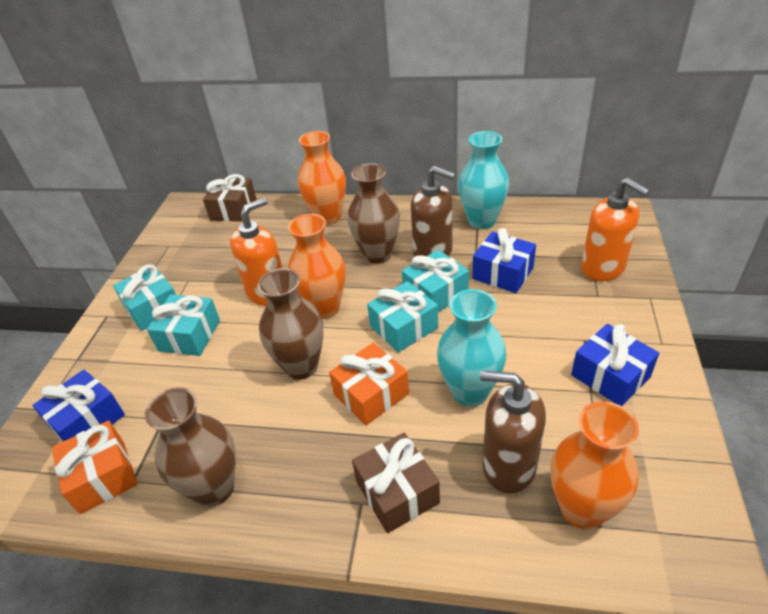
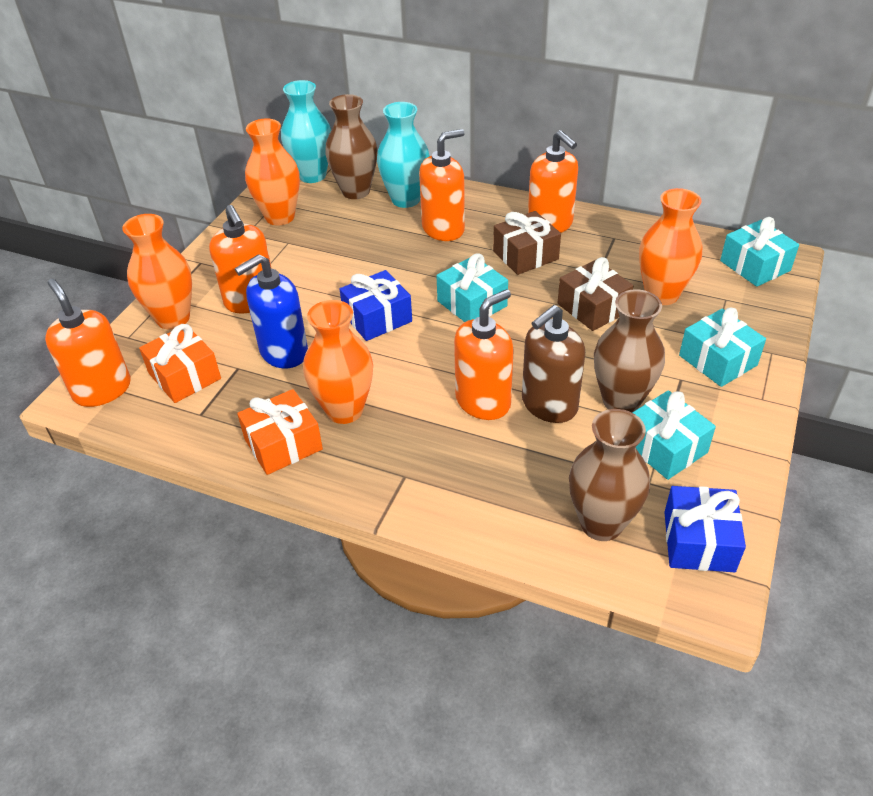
blue gift: [32,370,125,441] [472,228,536,293] [571,324,659,406] = 3 -> [340,270,412,341] [664,486,746,572] = 2
blue soap dispenser: none = 0 -> [235,254,308,368] = 1
brown soap dispenser: [411,166,456,257] [480,371,546,494] = 2 -> [522,305,585,423] = 1
orange soap dispenser: [230,198,282,306] [581,178,650,281] = 2 -> [45,279,131,407] [209,205,272,314] [419,129,465,241] [454,289,514,420] [528,130,578,233] = 5
orange vase: [288,214,346,319] [298,131,346,225] [550,401,639,529] = 3 -> [122,214,192,329] [245,119,300,226] [303,300,373,424] [639,188,702,305] = 4

